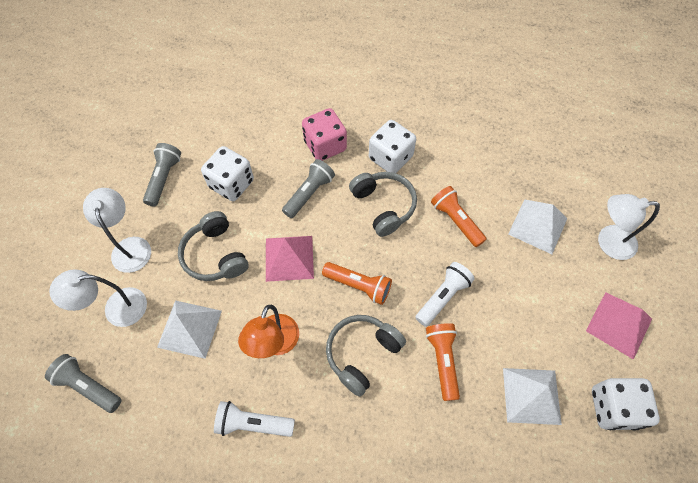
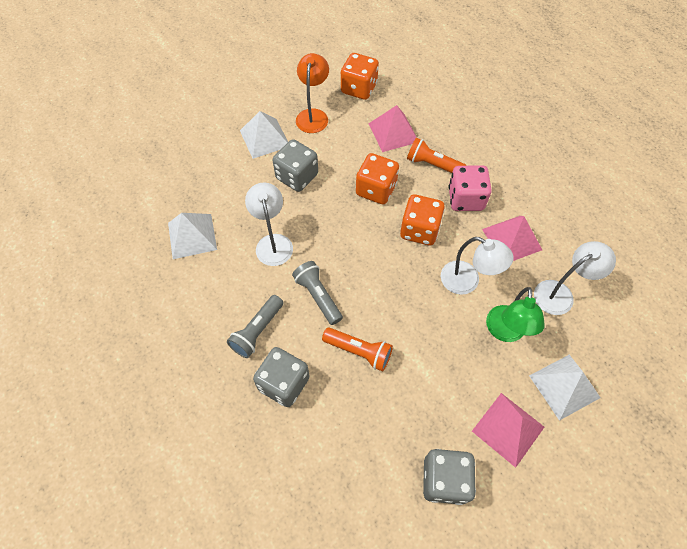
green lamp: none = 0 -> [486,287,545,342] = 1
grey dice: none = 0 -> [253,347,310,407] [273,139,318,192] [423,449,476,505] = 3
grey flashlight: [45,354,122,413] [143,143,181,206] [282,159,335,218] = 3 -> [227,295,284,358] [292,261,343,325] = 2
grey headphones: [178,211,249,281] [326,315,406,397] [349,172,417,237] = 3 -> none = 0
orange dice: none = 0 -> [341,53,379,100] [356,153,399,205] [400,194,445,245] = 3
orange flashlight: [322,262,392,305] [426,323,460,401] [431,186,487,247] = 3 -> [322,327,393,371] [407,138,467,173] = 2
pink pyramid: [266,236,314,282] [586,292,652,360] = 2 -> [369,105,417,152] [472,393,544,468] [482,216,542,261] = 3
white dice: [201,146,254,201] [369,120,416,173] [592,378,660,430] = 3 -> none = 0
white flashlight: [214,401,295,437] [415,262,475,327] = 2 -> none = 0

